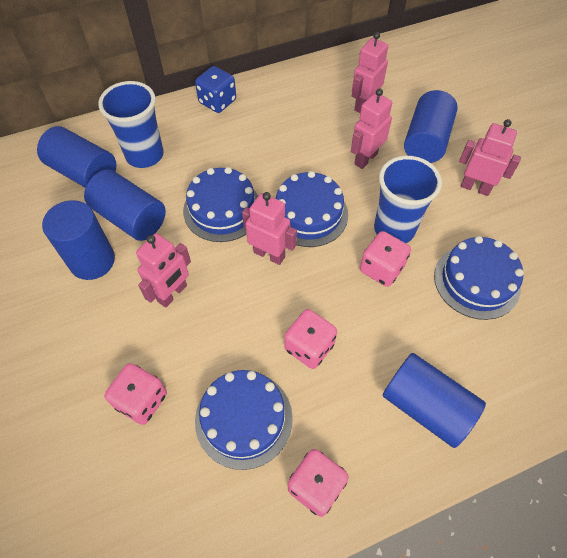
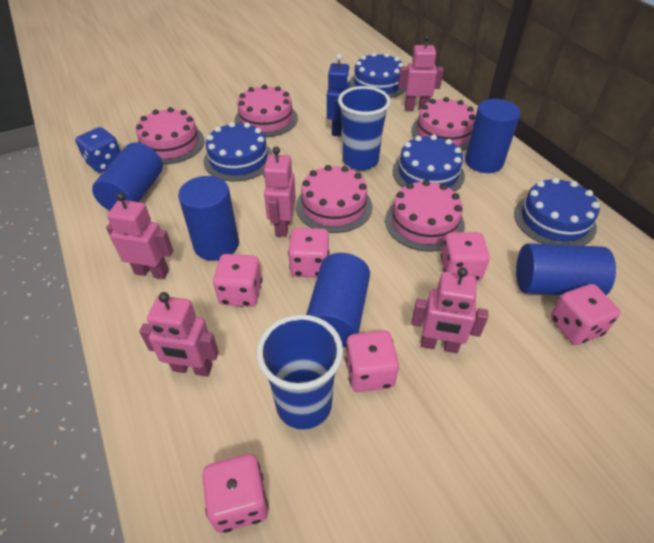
blue robot: none = 0 -> [327,54,350,136] = 1
pink cake: none = 0 -> [136,107,205,164] [234,84,298,137] [296,165,372,233] [385,180,465,252] [411,97,476,151] = 5
pink dice: [104,363,167,425] [284,309,337,369] [288,449,349,517] [360,231,411,287] = 4 -> [202,454,269,533] [213,254,262,307] [288,228,329,277] [345,330,399,392] [440,232,490,282] [550,284,620,345] = 6

